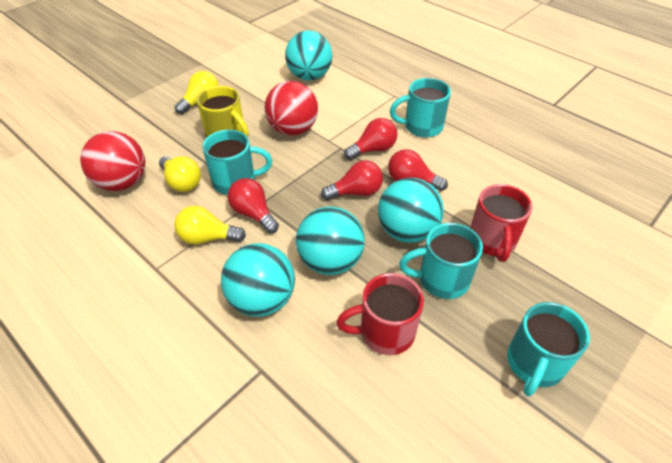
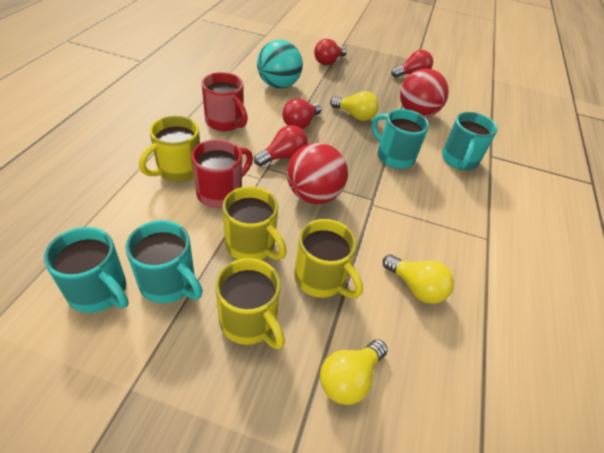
turquoise ball: [221,243,295,317] [285,31,332,81] [296,207,365,275] [378,178,444,243] = 4 -> [257,40,303,89] = 1
yellow mug: [197,86,249,138] = 1 -> [139,116,200,182] [215,258,285,349] [222,186,287,260] [294,219,363,298] = 4

